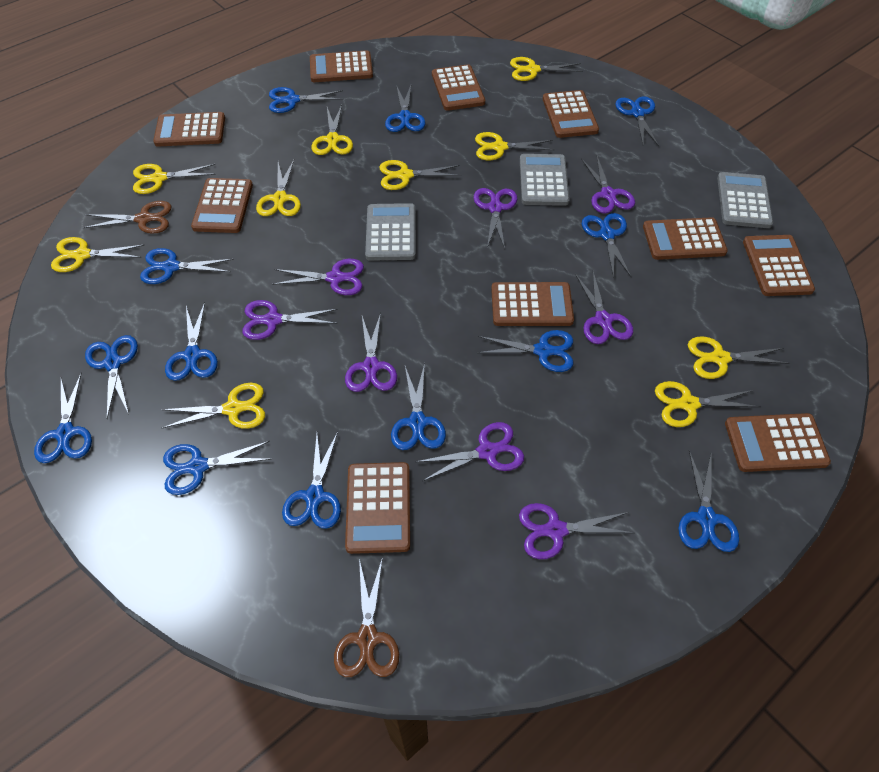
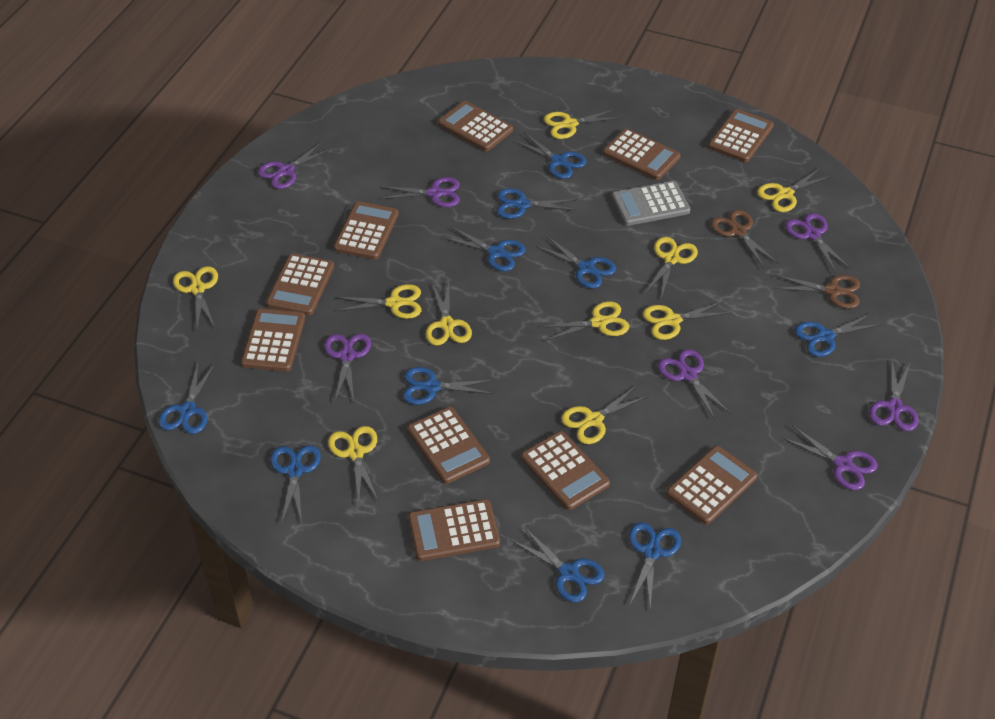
blue scissors: [34,374,92,463] [85,335,138,418] [140,248,234,284] [163,441,271,495] [165,302,218,381] [269,87,344,113] [282,431,341,529] [385,85,425,132] [391,363,446,450] [477,330,573,372] [582,213,631,278] [615,96,659,146] [678,451,739,552] = 13 -> [158,363,216,434] [270,445,321,524] [403,367,494,405] [442,226,526,271] [497,188,578,219] [511,527,604,602] [513,132,587,179] [536,236,616,288] [629,522,681,608] [795,313,882,357] = 10
grey calculator: [365,203,416,261] [520,154,570,206] [717,172,773,228] = 3 -> [612,181,690,226] = 1
purple scissors: [242,300,338,340] [272,259,364,295] [345,313,397,392] [416,422,524,481] [474,188,517,249] [519,503,634,559] [575,272,633,344] [581,156,635,214] = 8 -> [258,141,333,189] [324,334,371,402] [379,177,460,207] [658,349,730,419] [782,425,877,490] [785,213,851,273] [869,362,918,431] = 7

